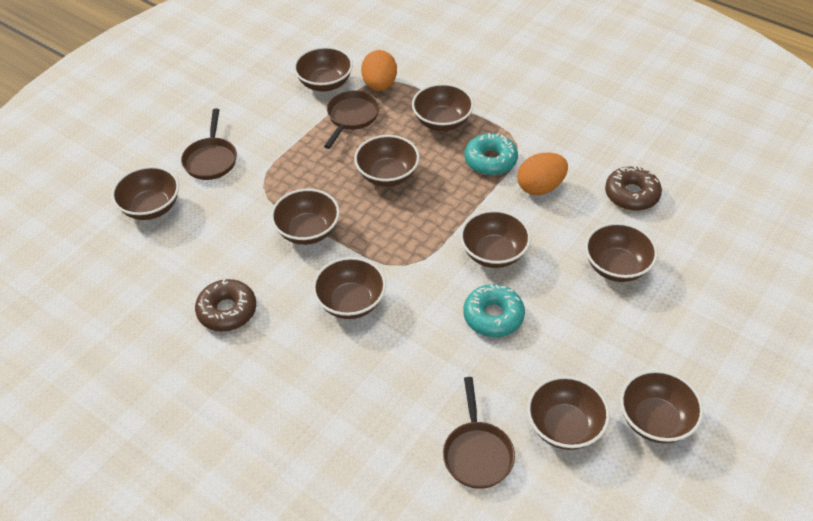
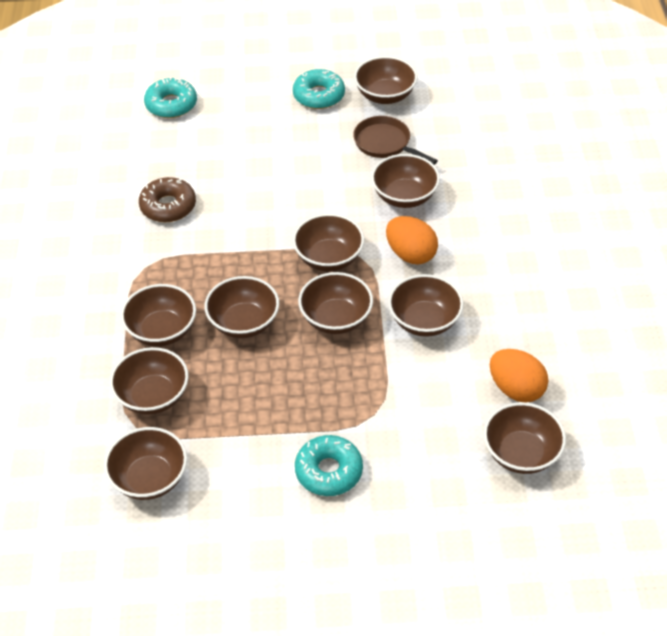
brown donut: [195,279,256,332] [605,166,662,211] = 2 -> [139,177,196,222] = 1
brown pan: [181,108,237,180] [324,90,380,149] [443,377,515,489] = 3 -> [353,116,438,165] = 1
turquoise donut: [463,284,525,337] [465,133,518,175] = 2 -> [144,77,197,118] [293,69,345,109] [295,435,363,496] = 3

